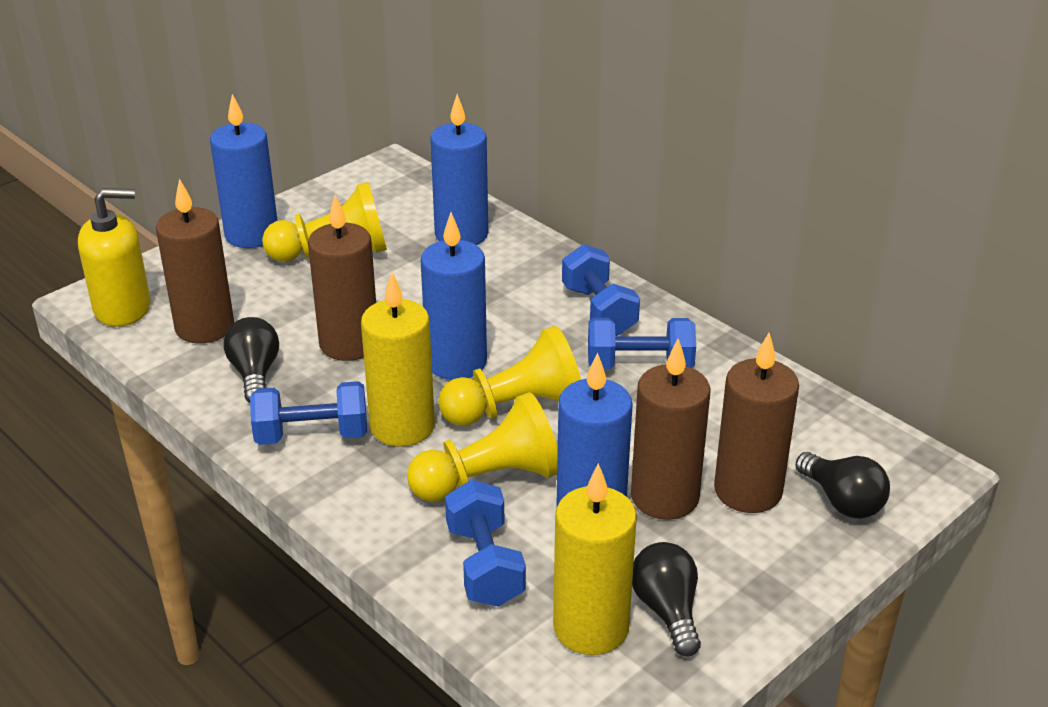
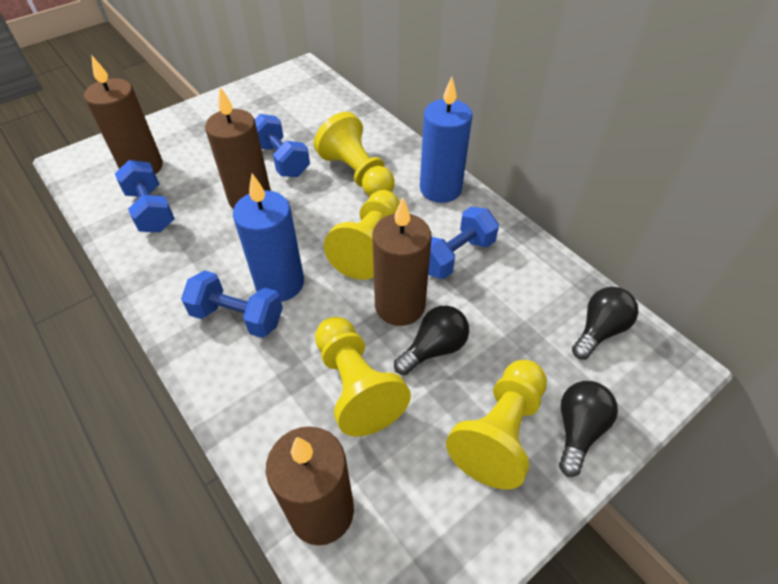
blue candle: [210,94,278,248] [421,212,487,380] [430,94,488,245] [556,352,633,508] = 4 -> [233,173,304,302] [420,77,472,203] = 2
yellow candle: [361,272,435,446] [553,463,637,655] = 2 -> none = 0
yellow pawn: [262,182,387,262] [407,392,558,502] [438,326,581,426] = 3 -> [314,112,395,196] [315,317,411,436] [324,190,400,280] [446,360,547,490] = 4
yellow soap dispenser: [78,188,151,327] = 1 -> none = 0

